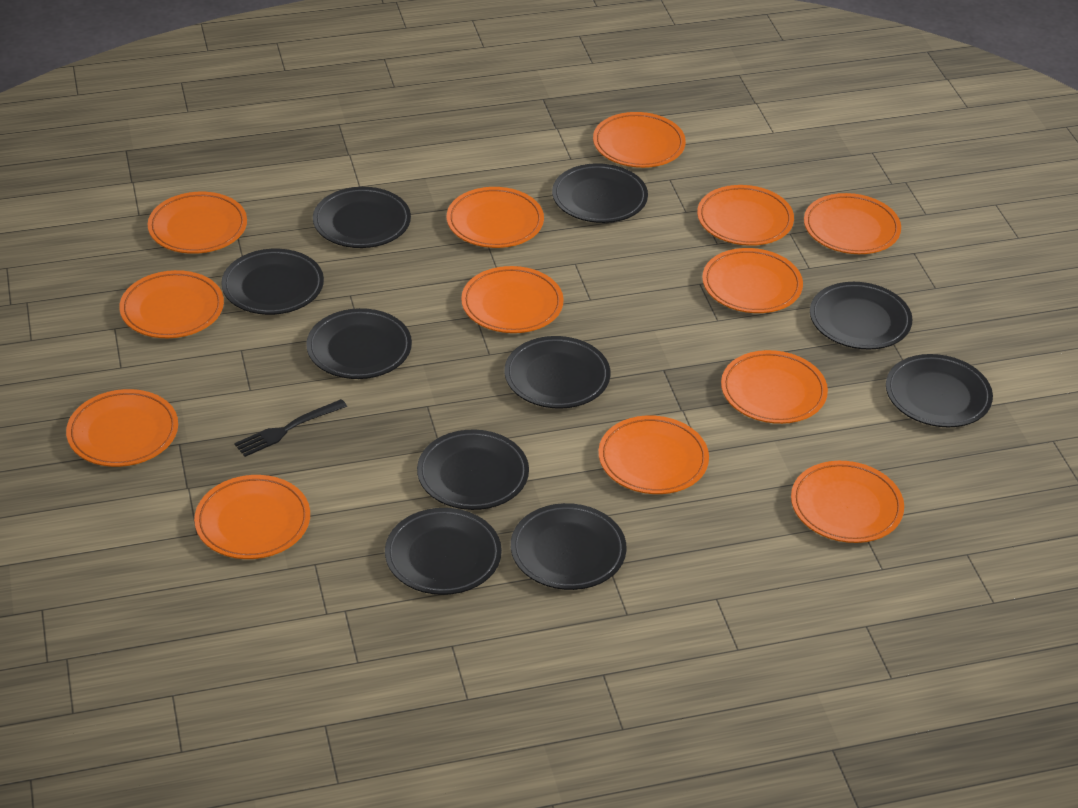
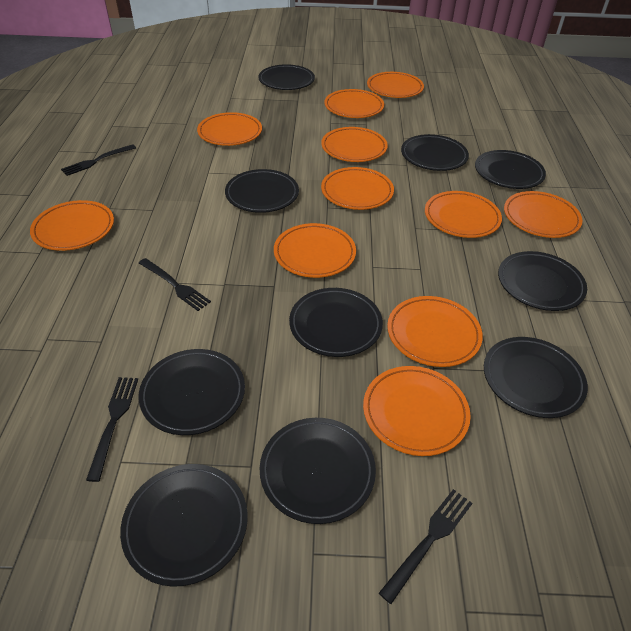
black fork: [234,399,347,457] = 1 -> [61,144,136,176] [86,377,138,482] [139,258,211,311] [379,489,472,604] = 4
orange plate: [66,389,178,467] [119,270,224,338] [148,192,247,254] [194,475,310,559] [447,187,544,248] [461,266,564,333] [593,112,686,168] [598,415,709,494] [697,185,794,246] [702,248,803,313] [721,350,828,424] [791,461,904,543] [804,193,901,254] = 13 -> [30,200,114,251] [197,112,262,146] [274,223,356,278] [321,127,388,162] [321,167,394,210] [324,89,384,118] [363,366,471,456] [367,72,424,98] [387,296,483,367] [425,191,502,238] [504,191,583,238] = 11

